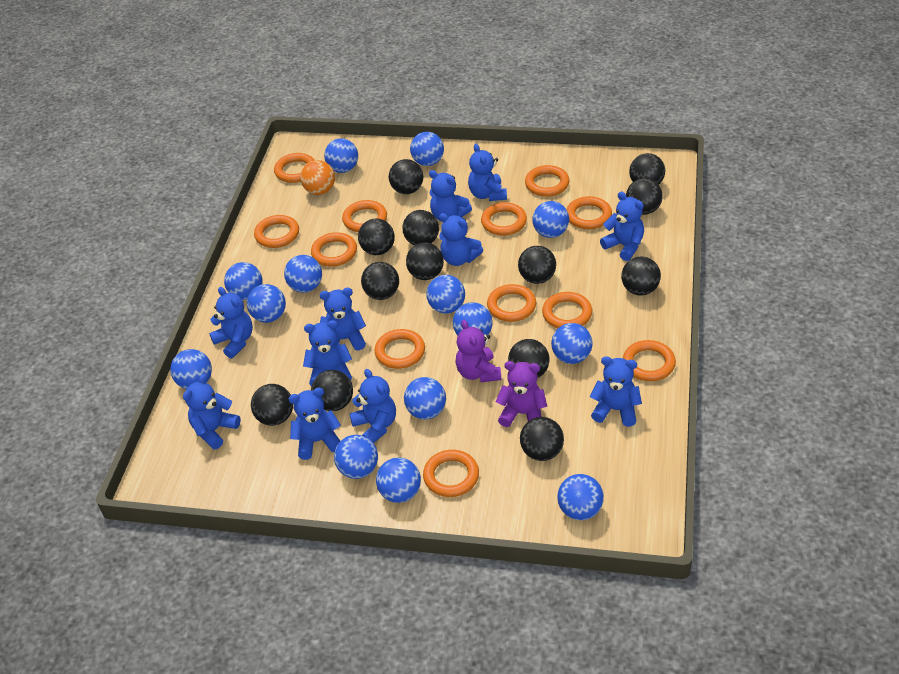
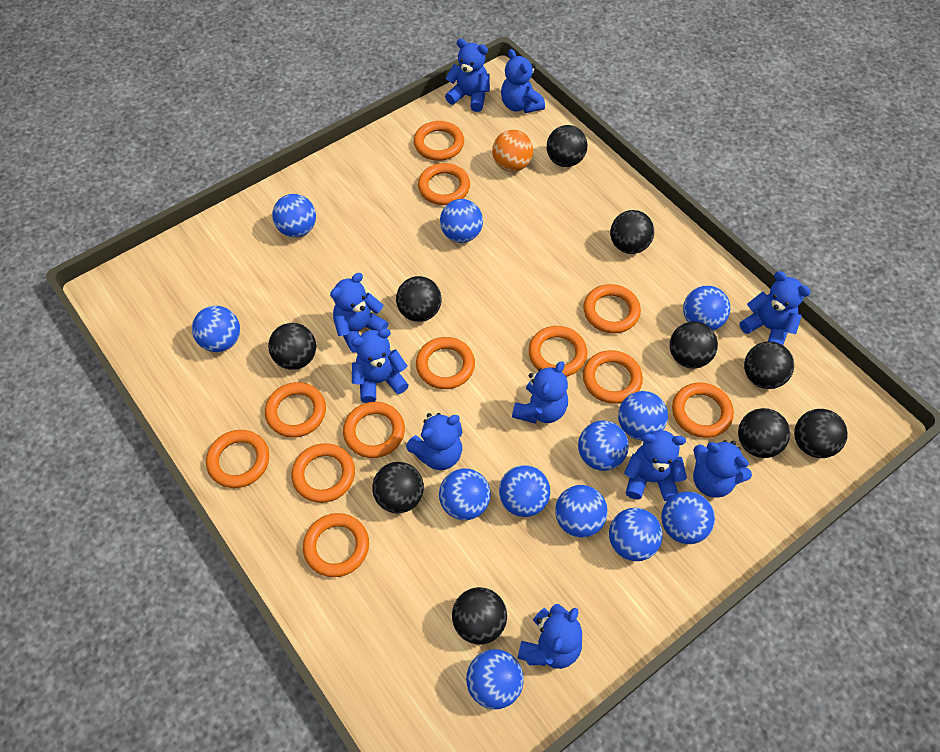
black ball: [251,384,293,426] [311,370,353,411] [358,218,395,255] [361,262,399,300] [389,159,423,194] [402,210,439,245] [406,242,444,280] [508,339,550,378] [518,246,556,284] [520,417,564,461] [621,256,661,295] [626,178,662,215] [629,153,665,185] = 13 -> [268,323,316,370] [372,462,424,514] [396,276,442,322] [452,587,507,644] [547,125,587,167] [610,210,654,254] [670,321,718,368] [738,408,790,458] [744,342,794,389] [794,409,848,458] = 10
blue ball: [170,349,212,389] [224,262,262,300] [247,284,286,323] [284,255,322,293] [324,138,358,173] [334,435,378,479] [376,458,421,503] [404,377,446,419] [410,132,444,166] [426,275,465,314] [453,302,492,335] [532,201,569,238] [551,323,593,364] [557,474,604,520] = 14 -> [192,306,240,352] [272,194,316,237] [439,468,491,520] [440,199,483,243] [466,649,524,710] [499,465,550,517] [555,485,608,538] [578,420,629,471] [609,508,663,561] [618,391,668,440] [661,491,715,544] [683,286,730,330] = 12
blue teddy bear: [183,374,241,449] [209,287,253,359] [288,388,341,460] [303,320,352,386] [320,288,366,351] [349,369,396,443] [429,170,472,222] [439,213,483,266] [468,144,507,201] [590,356,642,427] [600,191,644,261] = 11 -> [330,273,388,352] [351,328,409,403] [406,413,462,470] [445,39,490,112] [501,49,545,113] [512,361,568,424] [518,604,582,669] [624,430,687,501] [693,440,752,498] [740,271,811,345] = 10
purple teddy bear: [455,320,501,382] [496,361,547,427] = 2 -> none = 0

